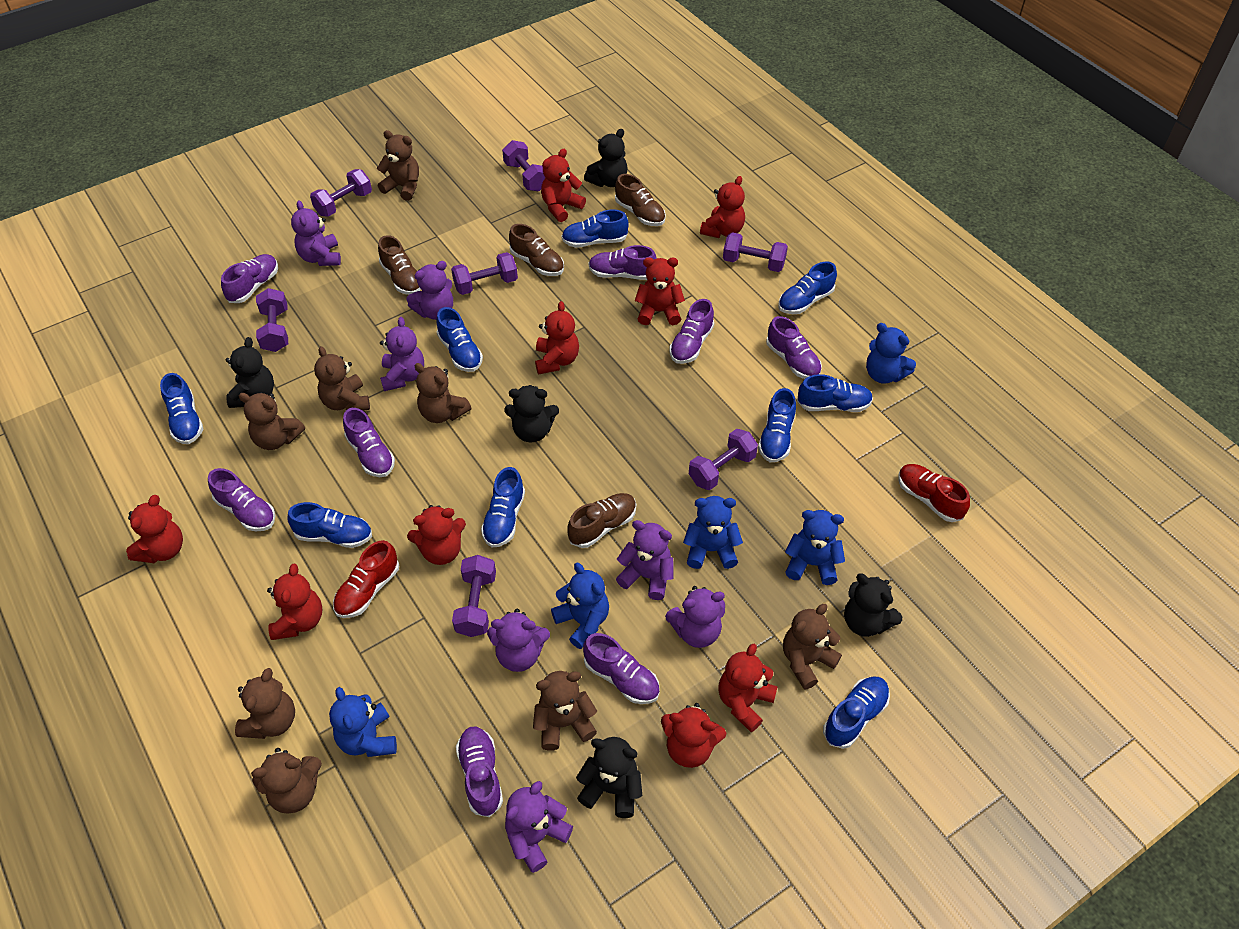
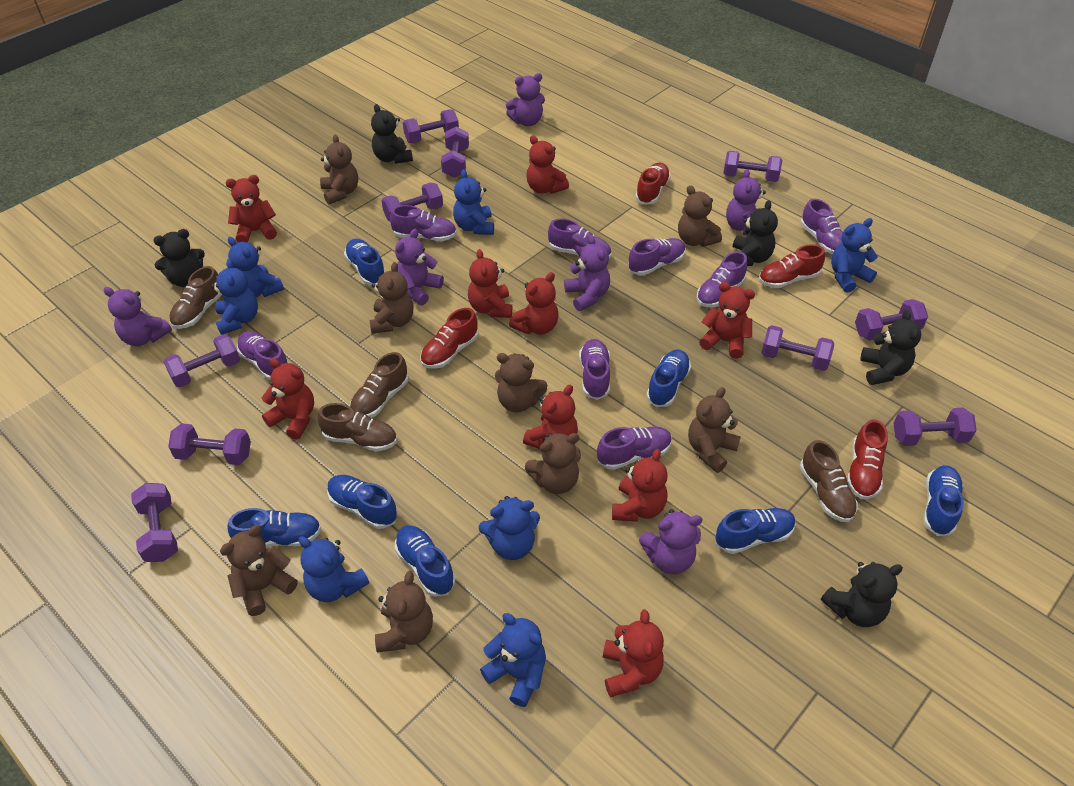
blue shoe: [160,373,203,444] [287,502,372,548] [436,307,483,372] [481,467,525,548] [562,209,629,248] [758,388,796,462] [778,261,837,314] [797,374,873,412] [823,677,890,749] = 9 -> [227,508,321,548] [327,475,398,529] [344,239,385,285] [394,525,455,597] [646,350,691,407] [715,508,796,554] [923,465,964,536] = 7
blue teddy bear: [329,687,397,757] [551,563,609,649] [683,496,743,569] [785,510,845,585] [866,323,916,383] = 5 -> [211,259,258,335] [228,237,284,297] [299,536,369,602] [453,169,494,235] [479,496,540,560] [480,613,546,707] [831,218,878,292] = 7
purple dumbbell: [256,288,288,352] [310,169,372,217] [451,252,518,295] [452,555,496,637] [502,140,546,191] [689,429,758,490] [723,232,788,272] = 7 -> [131,483,178,562] [163,334,240,388] [168,423,251,465] [381,182,443,221] [403,109,459,143] [441,126,469,178] [723,151,782,182] [761,325,834,371] [855,299,928,340] [893,407,977,446] = 10
purple teddy bear: [291,200,341,266] [380,317,424,391] [407,261,453,320] [487,609,550,672] [505,781,573,873] [616,520,673,600] [665,586,725,648] = 7 -> [104,287,172,346] [395,229,444,305] [506,73,545,126] [564,235,610,311] [639,509,703,574] [726,169,766,235] = 6
red shoe: [333,540,399,618] [898,464,970,522] = 2 -> [420,308,479,368] [635,163,671,205] [759,244,825,288] [847,420,888,499] = 4

